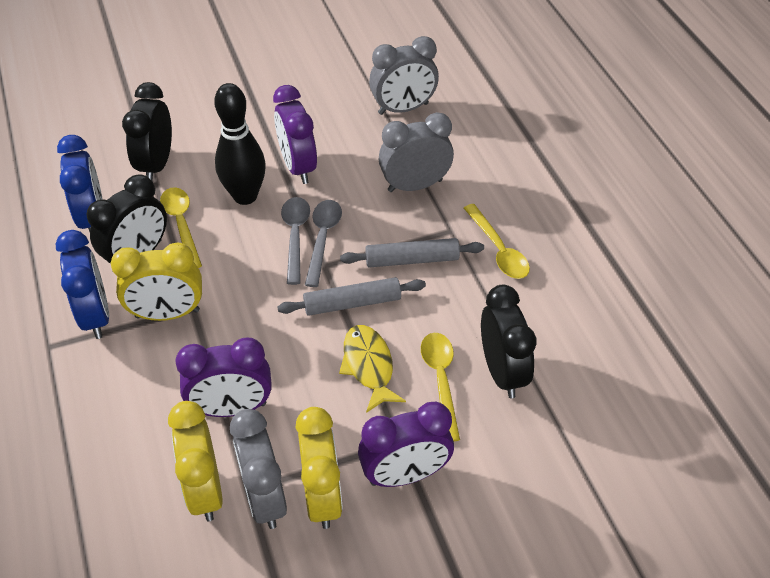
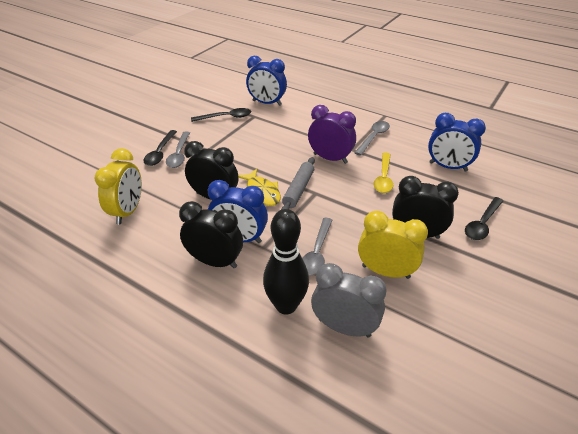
black spoon: none = 0 -> [143,130,177,166] [191,108,251,122] [465,197,503,240] = 3
blue clock: [56,230,109,339] [57,135,102,232] = 2 -> [208,180,268,243] [246,56,287,106] [428,113,486,172] = 3
grey clock: [230,409,287,529] [369,36,439,115] [379,112,454,192] = 3 -> [311,263,387,338] = 1
grey rolling pin: [277,277,426,316] [340,238,484,267] = 2 -> [281,157,315,210] = 1
grey spoon: [281,197,310,285] [305,200,342,287] = 2 -> [166,132,190,168] [302,218,332,275] [354,121,390,156] = 3
purple clock: [175,338,272,417] [273,85,317,184] [358,402,454,487] = 3 -> [308,105,356,164] = 1
yellow clock: [111,242,202,321] [168,401,223,521] [296,407,343,529] = 3 -> [95,148,142,224] [358,211,428,279] = 2
yellow spoon: [160,187,202,268] [421,333,460,442] [464,204,530,279] = 3 -> [373,152,393,193] = 1

